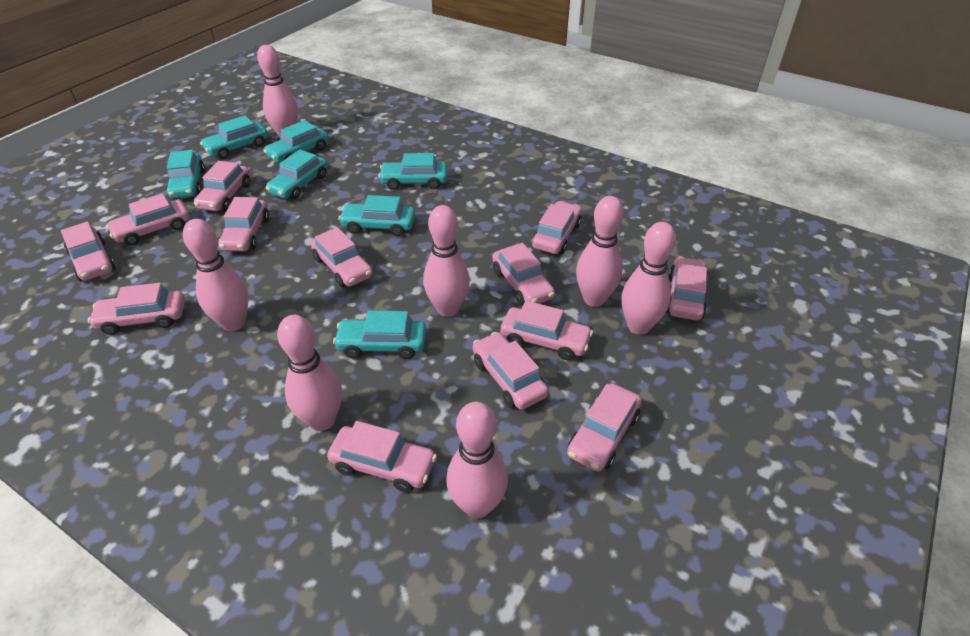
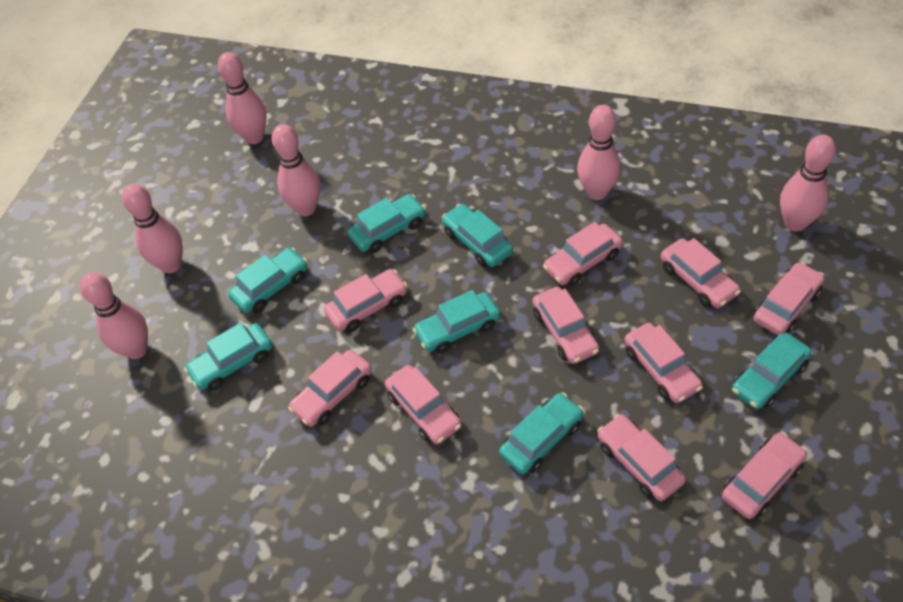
pink bowling pin: [183,219,249,331] [257,45,298,137] [277,315,342,431] [423,205,470,317] [446,402,508,518] [576,196,624,307] [621,222,676,334] = 7 -> [80,272,148,359] [122,184,183,273] [218,52,267,144] [271,124,320,216] [577,105,620,200] [780,135,836,232] = 6
pink car: [61,222,116,281] [88,283,185,335] [106,193,189,246] [194,161,250,211] [218,197,269,251] [311,227,373,287] [327,421,437,493] [473,332,549,410] [492,243,555,306] [501,301,593,360] [532,201,582,254] [567,383,642,472] [666,256,708,321] = 13 -> [288,350,372,427] [324,269,408,332] [385,365,461,444] [533,287,599,364] [543,222,623,286] [597,414,686,501] [624,323,703,403] [661,238,741,308] [722,432,807,519] [754,262,825,335] = 10

